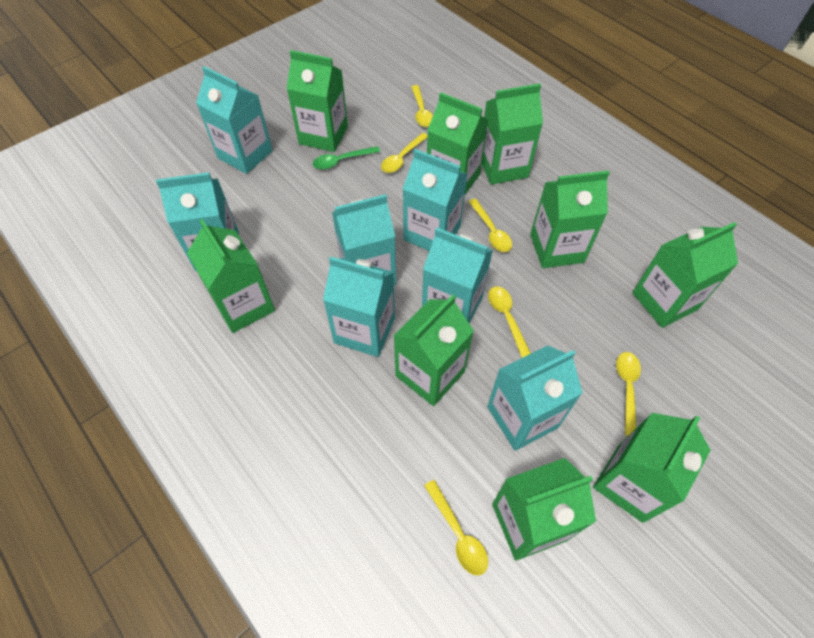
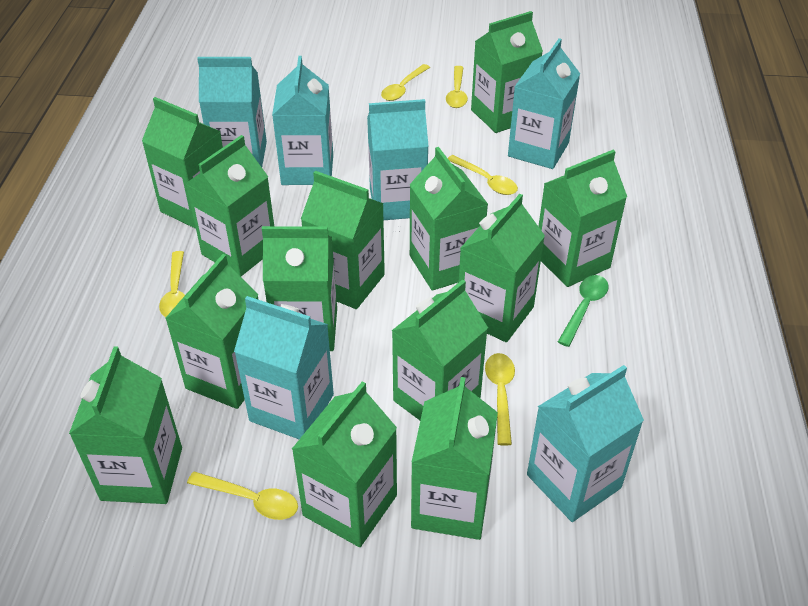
green carton: [187,219,275,333] [287,50,348,152] [394,295,474,406] [427,93,489,194] [482,83,543,185] [492,458,596,561] [530,170,610,268] [593,413,711,523] [632,222,738,328] = 9 -> [69,346,182,504] [142,97,223,229] [165,254,259,409] [185,135,274,277] [262,226,337,351] [292,382,397,547] [301,171,385,309] [392,279,488,420] [409,147,488,291] [411,377,498,540] [459,194,545,342] [471,11,543,133] [538,150,627,287] = 13
turquoise carton: [156,172,239,271] [196,66,273,174] [323,256,395,357] [332,194,396,285] [403,149,468,251] [422,227,493,323] [487,346,583,451] = 7 -> [197,57,267,167] [234,296,334,439] [272,56,333,185] [367,99,428,220] [508,38,580,169] [527,365,644,522] = 6

